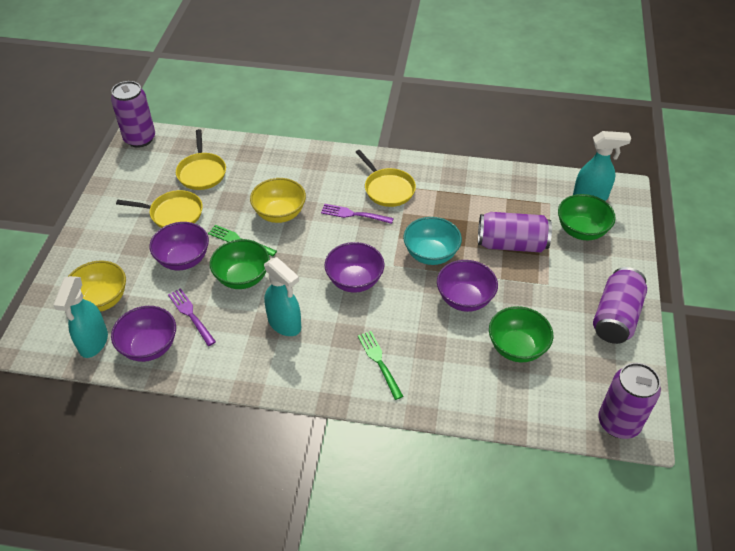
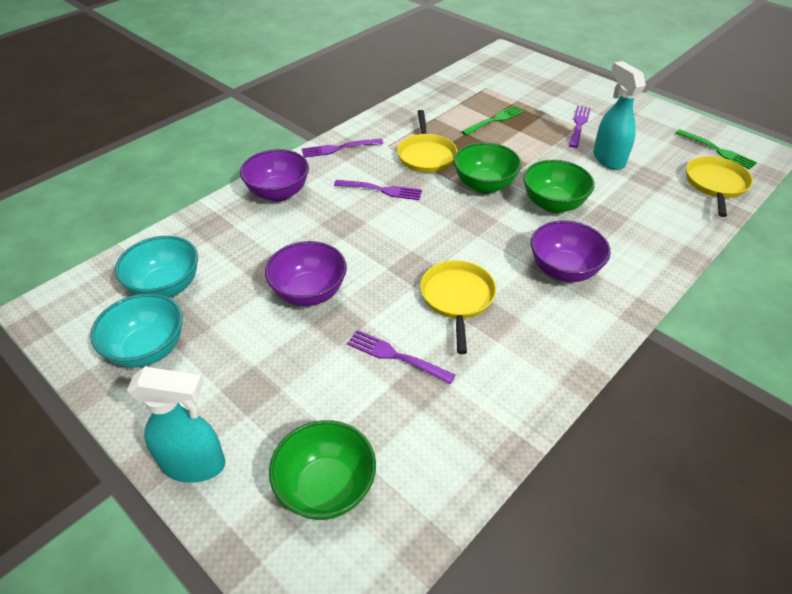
purple bowl: [111,306,176,362] [150,222,209,270] [324,242,384,293] [437,260,498,312] = 4 -> [240,149,309,201] [265,241,347,306] [531,220,611,282] = 3
purple can: [111,81,155,148] [478,212,552,253] [593,267,647,344] [599,363,661,439] = 4 -> none = 0
purple fork: [168,288,216,346] [321,204,394,224] = 2 -> [302,139,383,158] [334,180,422,200] [347,330,455,384] [569,106,591,148] = 4
turquoise bowl: [403,217,462,265] = 1 -> [90,293,183,368] [115,236,198,298] = 2
turquoise spray bottle: [53,276,108,358] [264,257,301,336] [573,131,631,201] = 3 -> [127,367,225,483] [593,61,646,170] = 2
yellow bowl: [68,260,126,312] [250,178,306,223] = 2 -> none = 0

